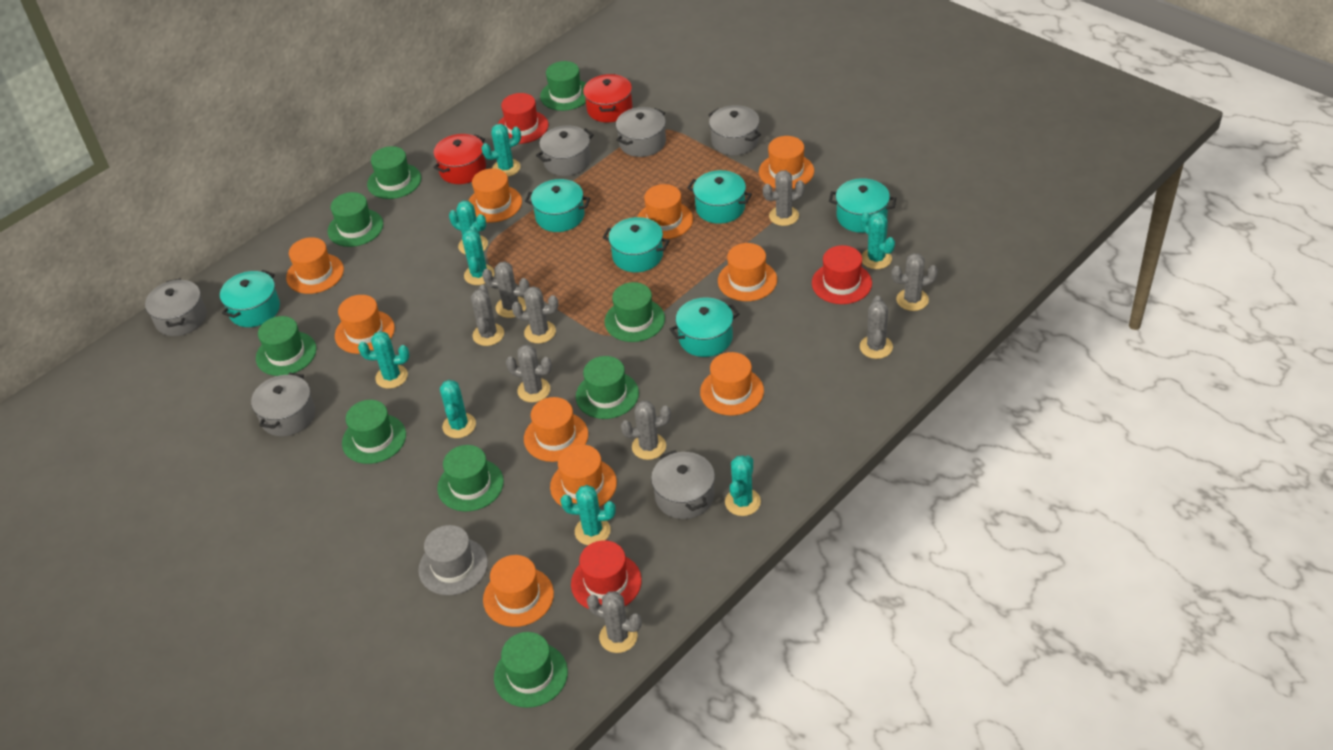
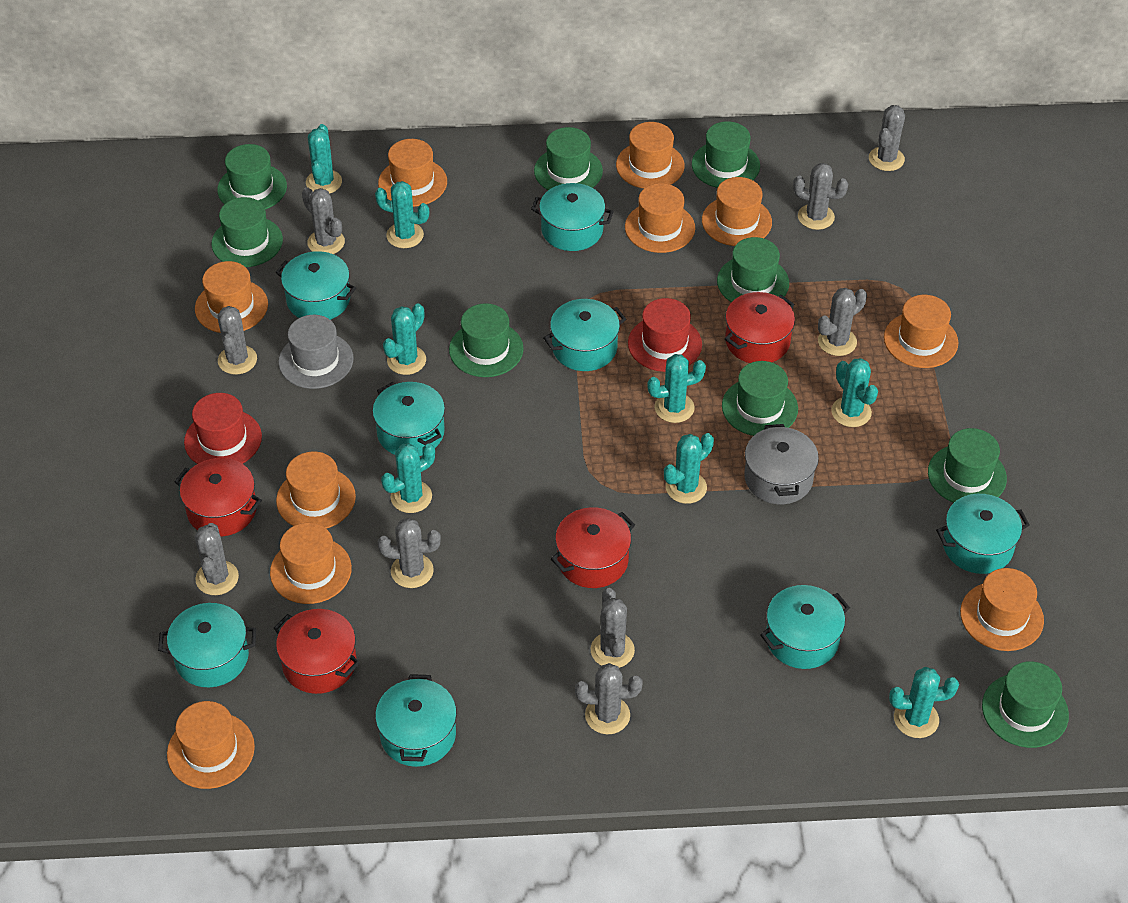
grey pot: [145,278,207,336] [251,373,315,436] [536,125,594,176] [616,107,666,157] [651,450,715,519] [708,105,761,155] = 6 -> [744,424,819,504] = 1
red hat: [498,93,549,144] [571,540,642,609] [812,245,872,304] = 3 -> [184,393,262,464] [628,298,702,372] = 2
red pot: [433,134,486,184] [583,74,632,122] = 2 -> [174,458,262,537] [274,609,360,694] [551,507,635,588] [725,292,795,363] = 4
turquoise pot: [220,270,280,327] [525,179,590,232] [603,217,670,272] [670,298,739,357] [687,170,752,224] [829,178,896,233] = 6 -> [158,603,256,687] [276,251,356,320] [372,382,445,456] [375,674,457,767] [531,183,614,251] [543,299,626,371] [760,585,850,669] [936,494,1029,574] = 8

